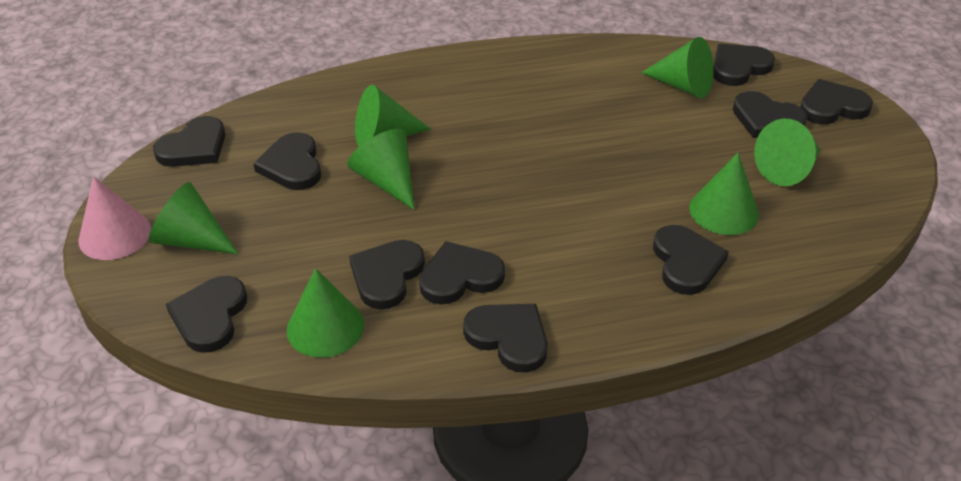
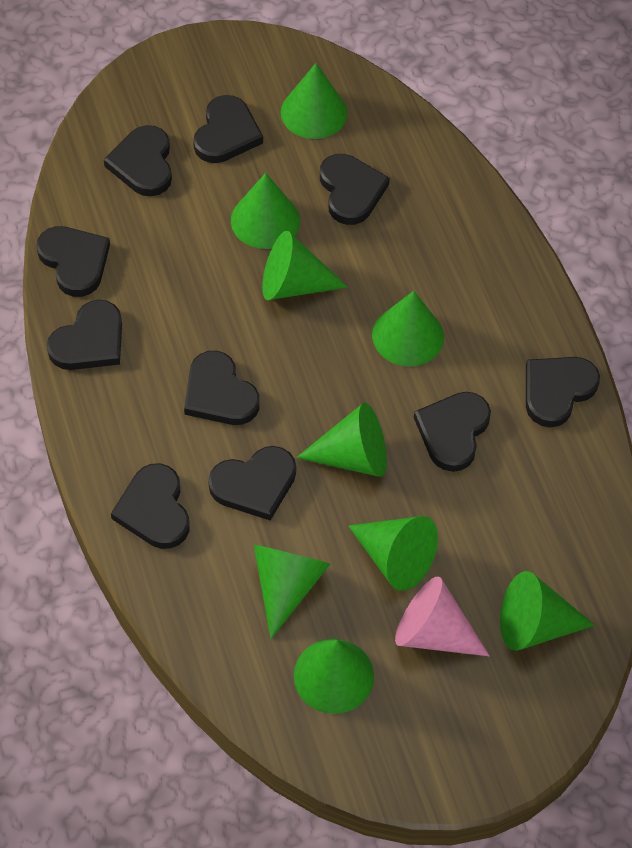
green cone: [149,182,238,254] [287,268,364,358] [347,129,414,210] [355,85,431,147] [641,37,714,98] [689,153,759,235] [754,119,820,186] = 7 -> [231,173,300,249] [254,545,330,639] [262,231,348,300] [281,63,347,139] [294,639,374,714] [296,403,387,477] [348,516,438,591] [372,291,444,367] [500,571,595,651] = 9

